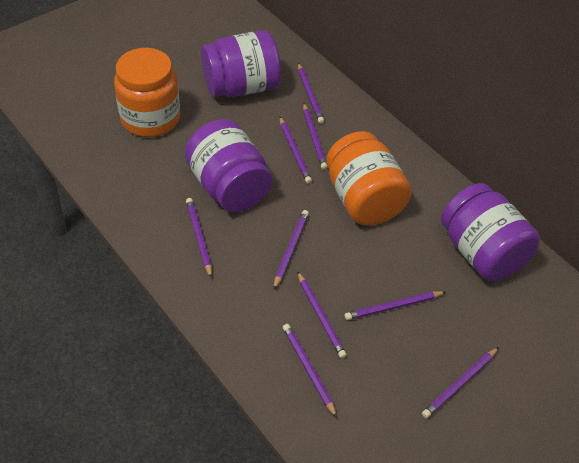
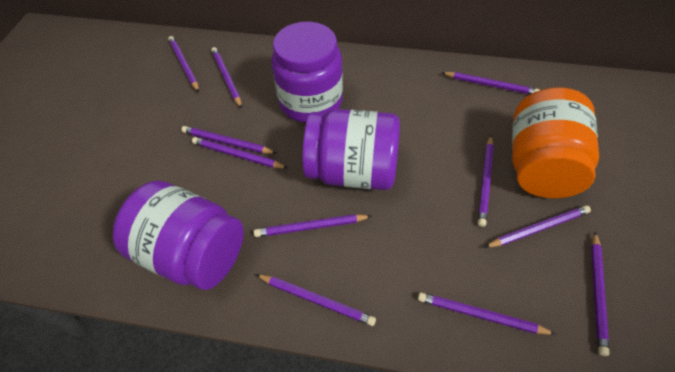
orange jar: [114,48,180,137] [326,131,412,226] = 2 -> [512,88,599,198] = 1
purple pencil: [186,198,212,278] [274,210,309,289] [280,117,312,184] [283,324,337,418] [297,271,347,358] [298,63,324,124] [303,103,328,170] [344,291,446,320] [422,347,499,418] = 9 -> [168,36,199,92] [181,126,276,154] [192,137,287,169] [211,47,242,108] [254,214,371,237] [256,274,376,326] [418,292,555,335] [441,72,540,94] [478,135,494,227] [484,205,591,248] [591,232,609,356] = 11

